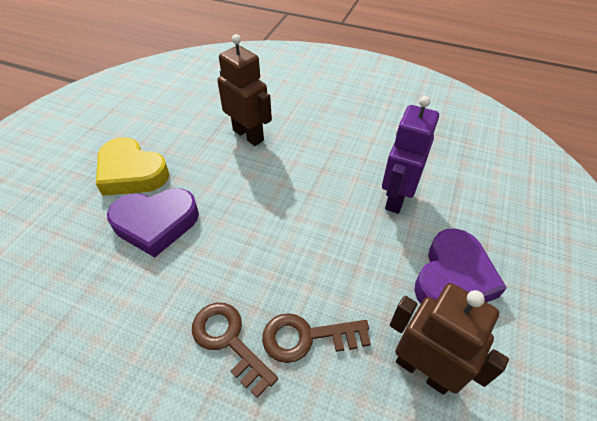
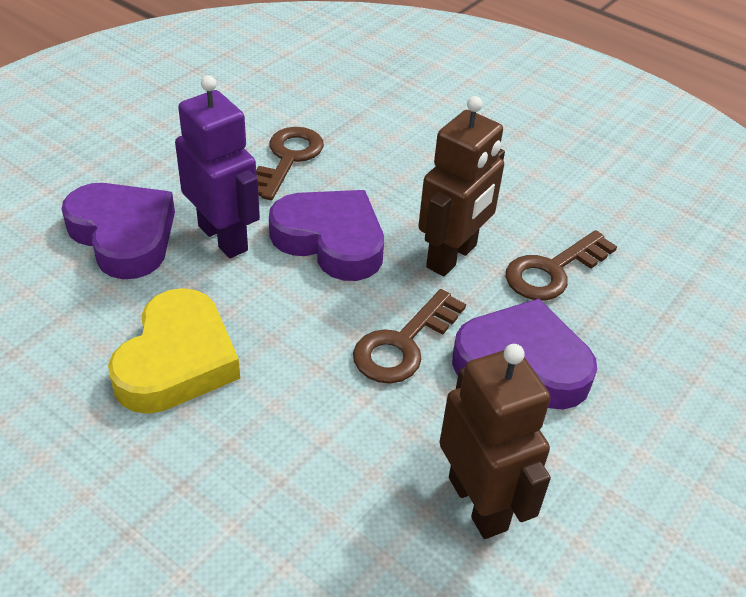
brown key: [192,303,278,398] [262,313,371,363] = 2 -> [256,127,324,200] [353,289,466,384] [506,230,617,300] = 3
purple heart: [107,188,199,258] [414,229,507,304] = 2 -> [62,183,175,279] [269,190,384,281] [452,298,597,410] = 3

